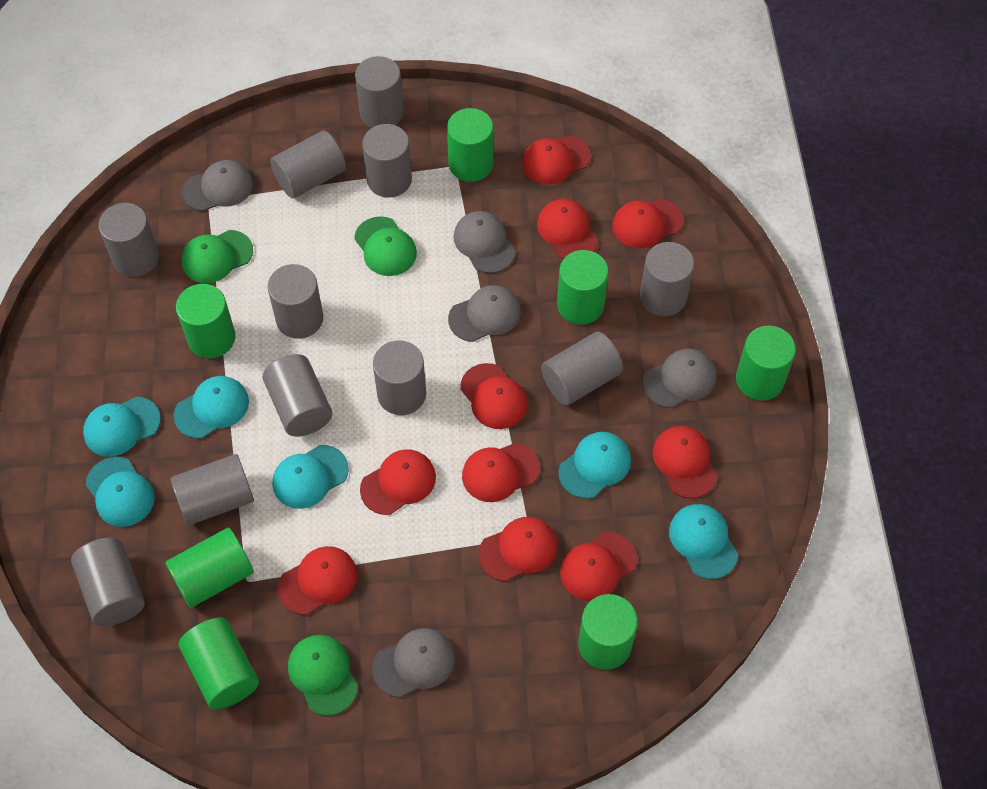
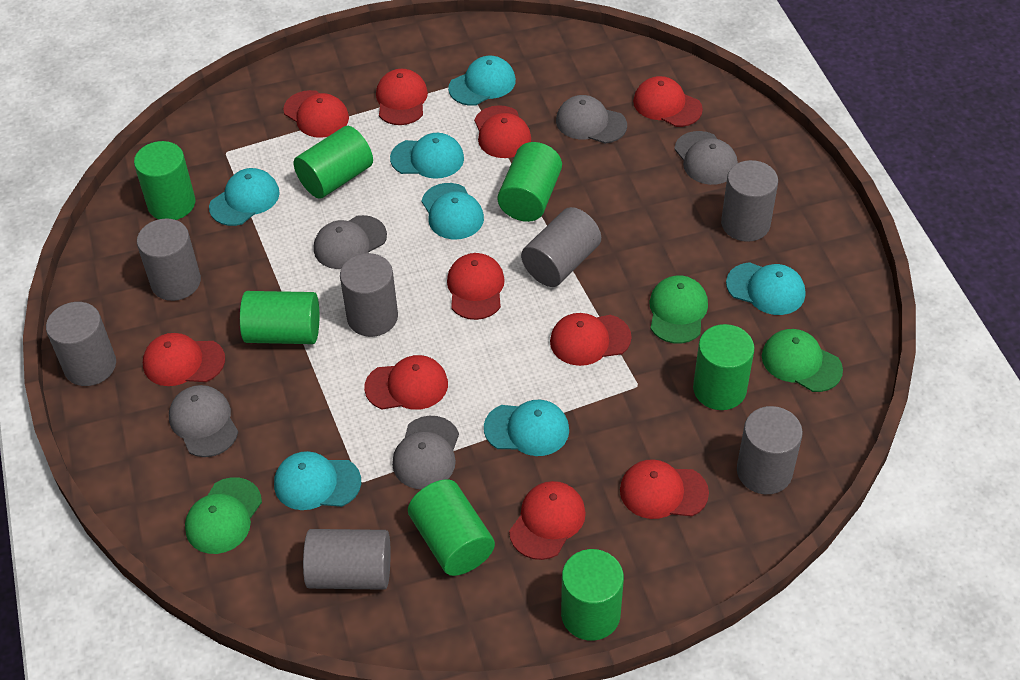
grey cylinder: [71,538,145,626] [98,203,159,277] [171,454,254,525] [263,354,332,437] [268,264,324,339] [270,130,346,199] [355,56,404,128] [362,124,412,197] [373,340,426,415] [541,331,623,406] [640,242,694,316] = 11 -> [46,302,116,386] [137,218,201,301] [303,529,391,590] [340,253,398,337] [521,207,601,287] [721,160,778,242] [737,406,803,494] = 7
turquoise cap: [83,397,161,457] [86,457,155,527] [174,376,249,438] [272,445,349,509] [558,432,631,499] [669,504,738,579] = 6 -> [209,168,280,226] [274,451,361,510] [390,133,464,179] [422,183,484,240] [448,56,516,106] [484,400,569,456] [726,262,805,315] = 7

